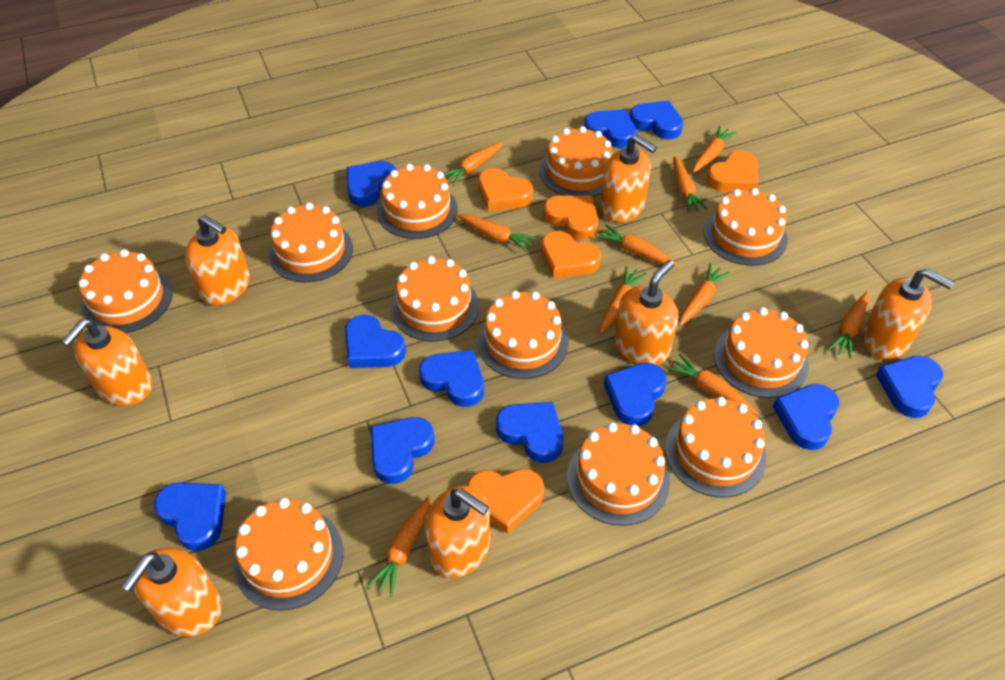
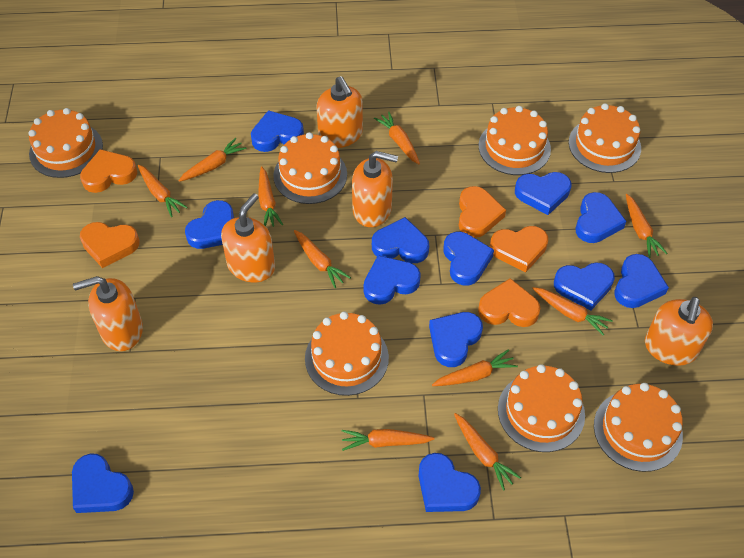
blue heart: [154,482,226,551] [345,315,406,368] [347,161,396,206] [371,417,434,484] [419,350,484,407] [496,402,563,463] [584,109,637,148] [604,363,667,426] [630,101,683,139] [773,384,839,450] [876,356,943,418] = 11 -> [72,453,134,513] [185,200,234,249] [251,110,304,152] [364,255,421,305] [372,217,429,263] [419,453,481,512] [429,312,483,367] [443,232,494,285] [515,172,571,215] [554,262,615,311] [576,192,626,243] [615,254,669,308] = 12
orange cake: [78,249,173,333] [233,498,343,610] [268,203,353,282] [377,164,458,239] [391,256,479,342] [477,291,568,379] [540,126,612,197] [567,422,670,526] [665,397,767,498] [704,188,788,266] [714,307,809,398] = 11 -> [28,108,103,178] [273,132,347,204] [305,311,389,396] [479,106,551,175] [498,364,585,452] [569,103,641,173] [594,383,683,472] = 7
orange soap dispenser: [61,319,152,406] [121,548,222,636] [185,215,250,305] [425,485,490,578] [600,134,657,222] [614,260,678,365] [862,269,954,360] = 7 -> [73,276,143,351] [221,193,275,282] [317,76,363,148] [352,151,398,227] [645,297,713,366] = 5

